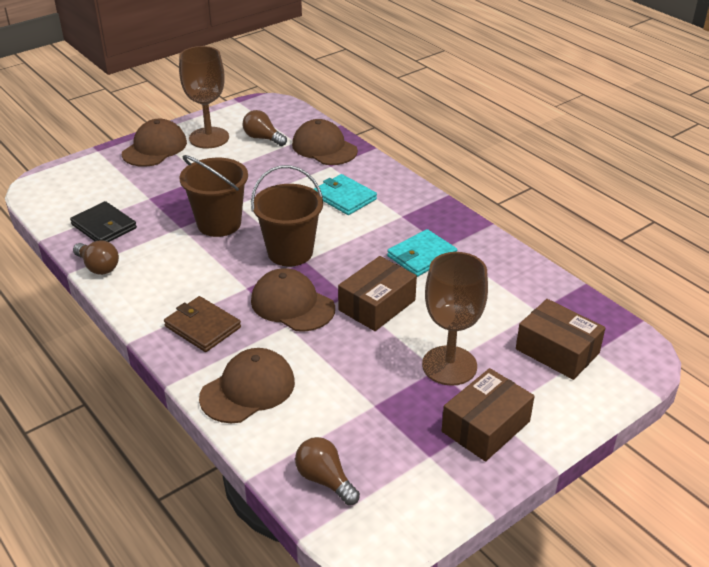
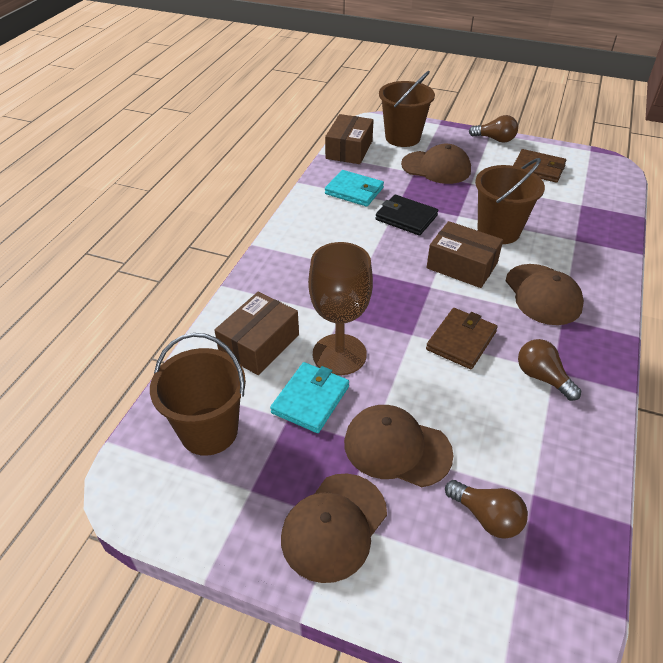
brown bucket: [180,155,248,237] [251,165,323,266] = 2 -> [150,333,246,456] [379,71,435,147] [475,158,545,244] = 3
brown goblet: [179,46,229,148] [422,252,488,386] = 2 -> [308,242,373,375] = 1
brown wallet: [164,296,241,352] = 1 -> [426,308,498,369] [513,149,566,183] = 2

